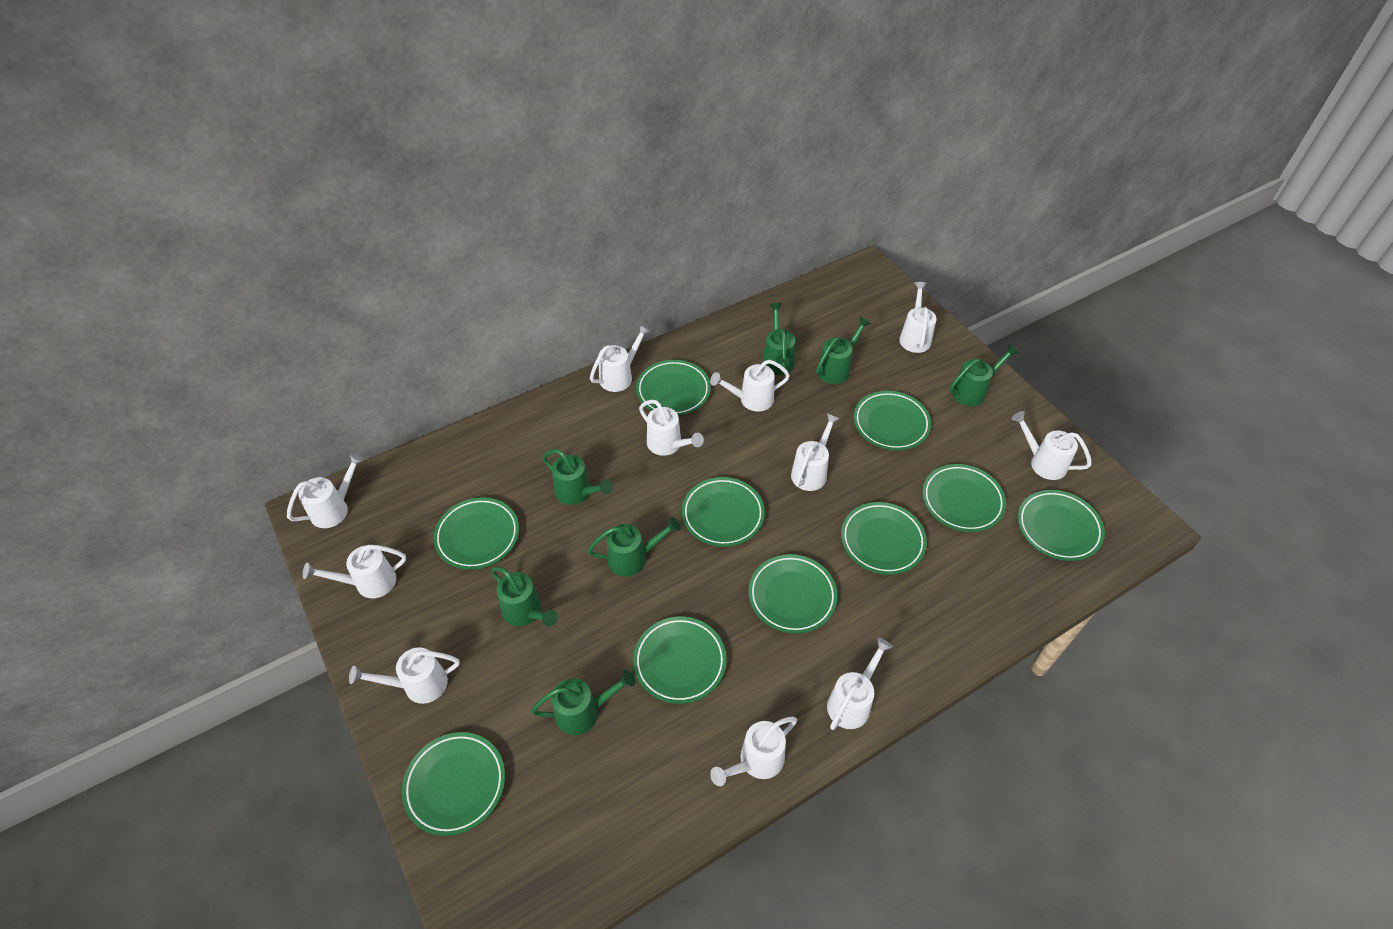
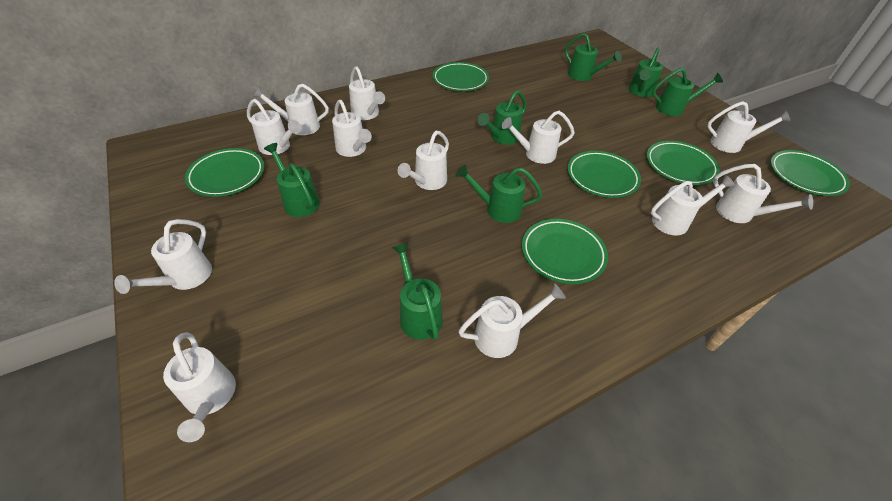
green plate: [402,732,505,836] [433,497,519,570] [633,616,727,704] [636,360,711,416] [682,477,765,547] [748,554,837,634] [841,502,927,575] [854,391,931,450] [922,464,1006,532] [1018,490,1105,561] = 10 -> [185,148,264,197] [433,62,489,91] [522,219,608,284] [567,151,641,198] [646,141,720,185] [770,150,850,196] = 6
white watering can: [287,453,364,528] [303,545,406,598] [349,647,460,704] [590,324,651,392] [639,400,704,456] [710,360,790,412] [710,717,797,786] [791,413,840,491] [827,638,893,730] [899,282,936,353] [1011,411,1092,480] = 11 -> [114,219,212,294] [163,332,236,442] [247,99,301,155] [253,84,329,135] [332,100,372,157] [349,67,385,120] [398,131,449,190] [459,283,566,358] [501,111,575,164] [651,175,735,235] [707,101,791,153] [713,164,813,223] = 12

